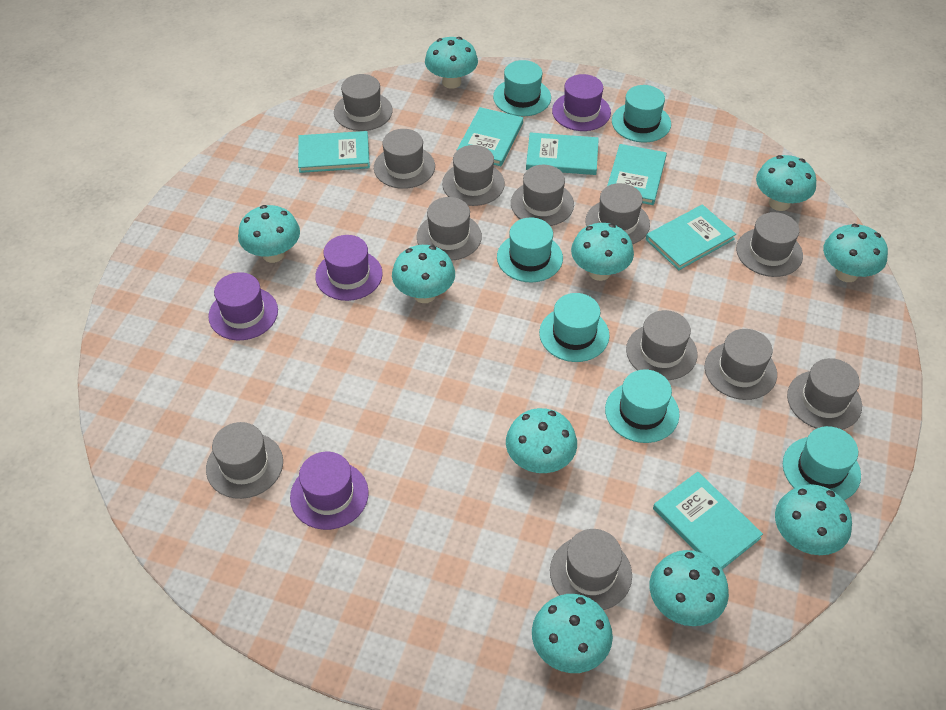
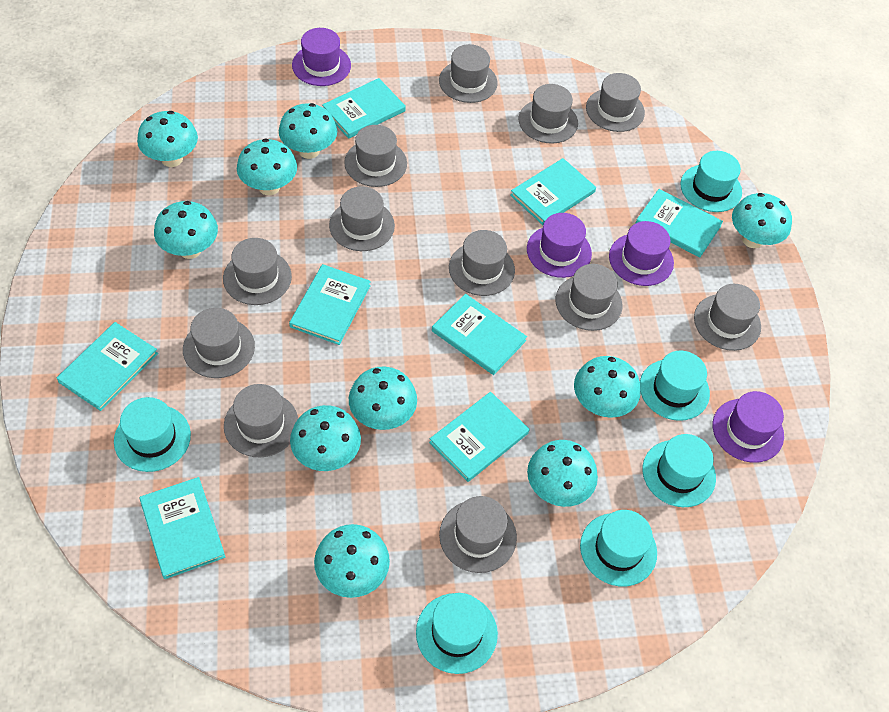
turquoise book: [298,131,370,173] [457,107,523,166] [526,133,599,175] [607,144,667,205] [646,204,736,270] [653,472,763,569] = 6 -> [57,322,158,411] [139,477,225,579] [289,264,371,345] [322,78,406,139] [429,392,529,482] [432,294,527,375] [510,158,596,225] [635,189,723,257] = 8

